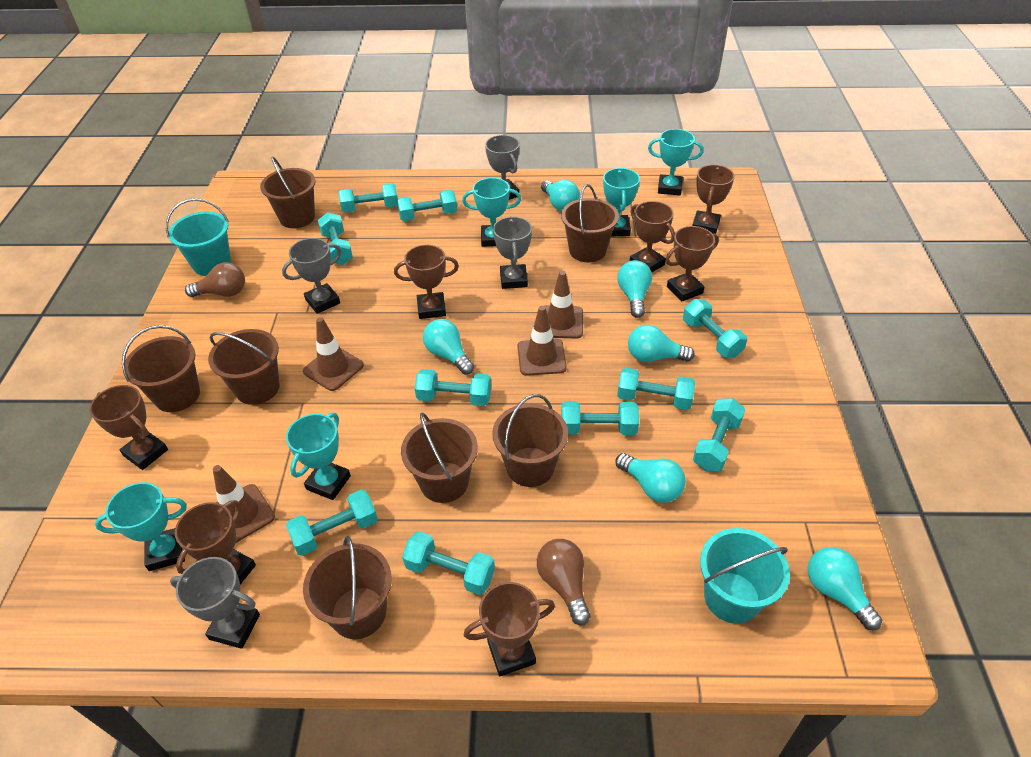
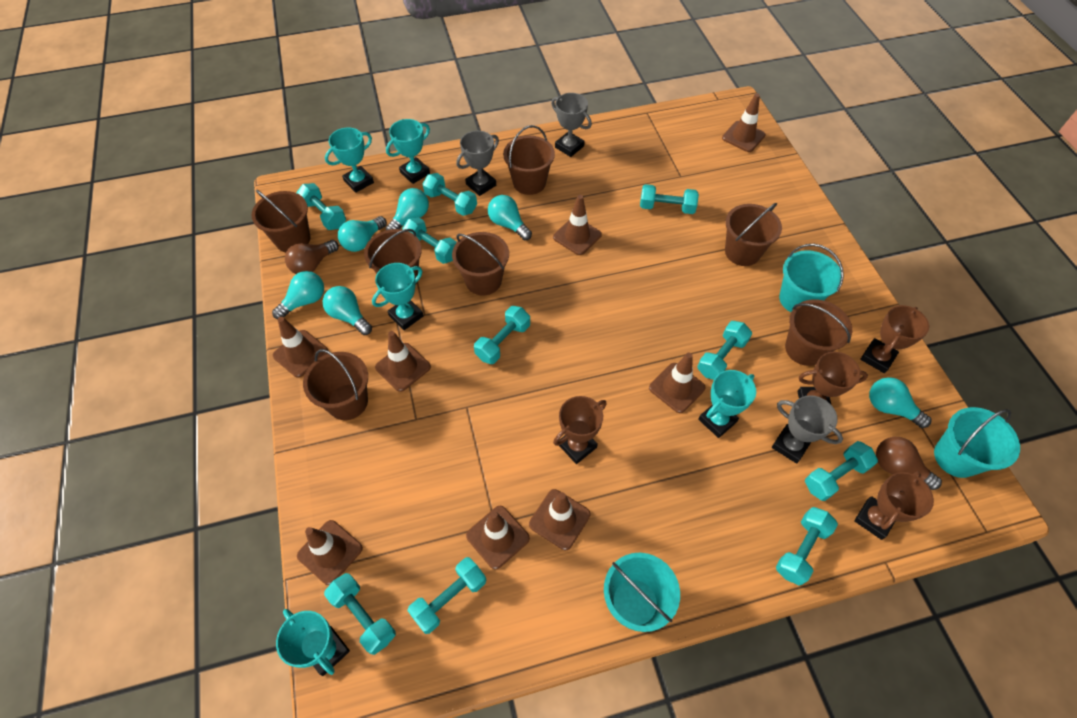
brown traffic cone: [213,465,275,543] [303,317,364,391] [518,306,567,376] [544,271,583,339] = 4 -> [273,317,328,378] [297,520,363,585] [375,331,431,392] [466,506,530,570] [529,489,591,550] [553,195,602,255] [649,353,705,413] [722,93,765,152] = 8
brown trophy: [90,385,168,470] [175,500,256,584] [394,245,459,319] [464,582,555,676] [630,201,675,272] [665,226,719,301] [692,165,734,234] = 7 -> [553,396,607,464] [797,352,868,404] [854,472,934,540] [860,305,929,373] = 4
grey trophy: [170,557,260,649] [282,238,341,314] [485,135,520,200] [493,216,532,289] = 4 -> [456,131,499,196] [551,93,592,157] [772,395,843,464] = 3
turquoise bucket: [166,198,231,276] [700,528,790,624] = 2 -> [604,553,680,632] [779,244,844,312] [934,407,1020,478] = 3

